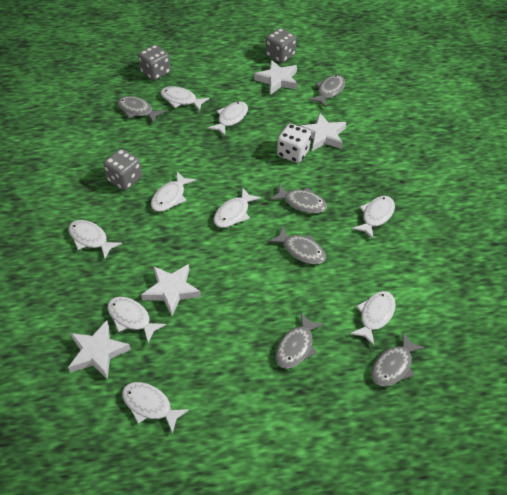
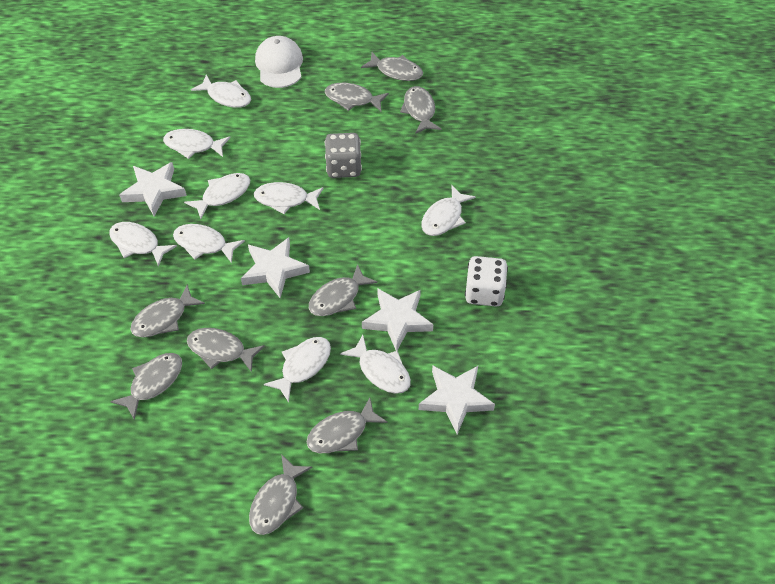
grey dice: [103,149,142,190] [138,45,171,81] [266,28,296,63] = 3 -> [325,133,362,178] = 1
grey fish: [118,96,166,123] [268,226,326,264] [270,184,327,213] [276,313,324,369] [308,75,345,107] [371,332,426,386] = 6 -> [110,353,182,420] [130,284,205,337] [187,328,265,372] [249,454,312,535] [307,397,388,453] [309,264,378,316] [325,83,389,111] [361,52,423,81] [400,86,441,134] = 9
white cap: none = 0 -> [255,36,303,88] = 1

